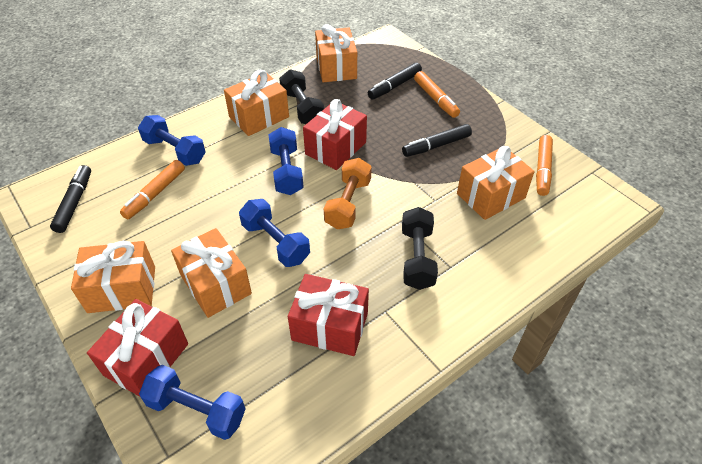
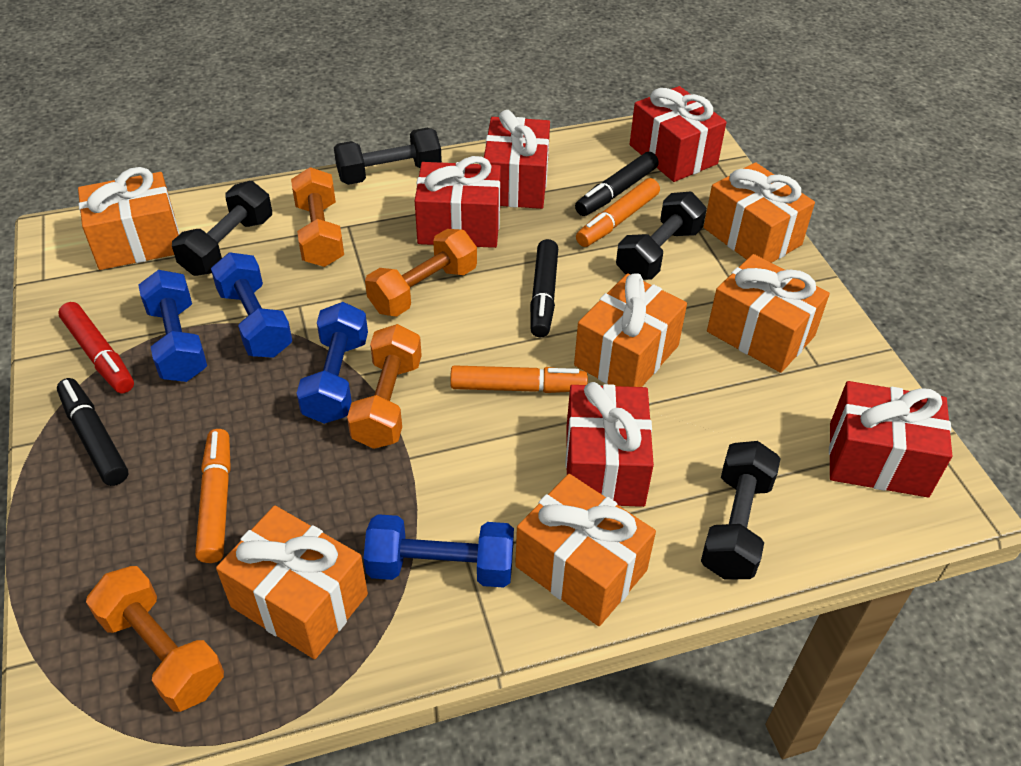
black dumbbell: [279,69,324,124] [402,207,438,290] = 2 -> [172,181,272,276] [334,128,442,185] [616,191,707,280] [701,441,781,580] = 4
orange dumbbell: [324,158,372,229] = 1 -> [86,566,224,712] [291,167,344,267] [347,324,422,449] [365,229,477,317] = 4
orange gift: [71,241,155,313] [171,228,252,318] [224,70,289,136] [315,24,357,82] [457,146,534,220] = 5 -> [78,167,179,270] [216,506,368,659] [515,474,656,626] [574,273,687,387] [703,162,815,263] [707,254,830,373] = 6
red gift: [87,299,188,397] [288,274,369,356] [303,99,367,170] = 3 -> [415,156,501,248] [484,110,550,209] [566,382,654,507] [630,86,727,182] [829,381,952,497] = 5
red marker: none = 0 -> [58,302,134,393] = 1

